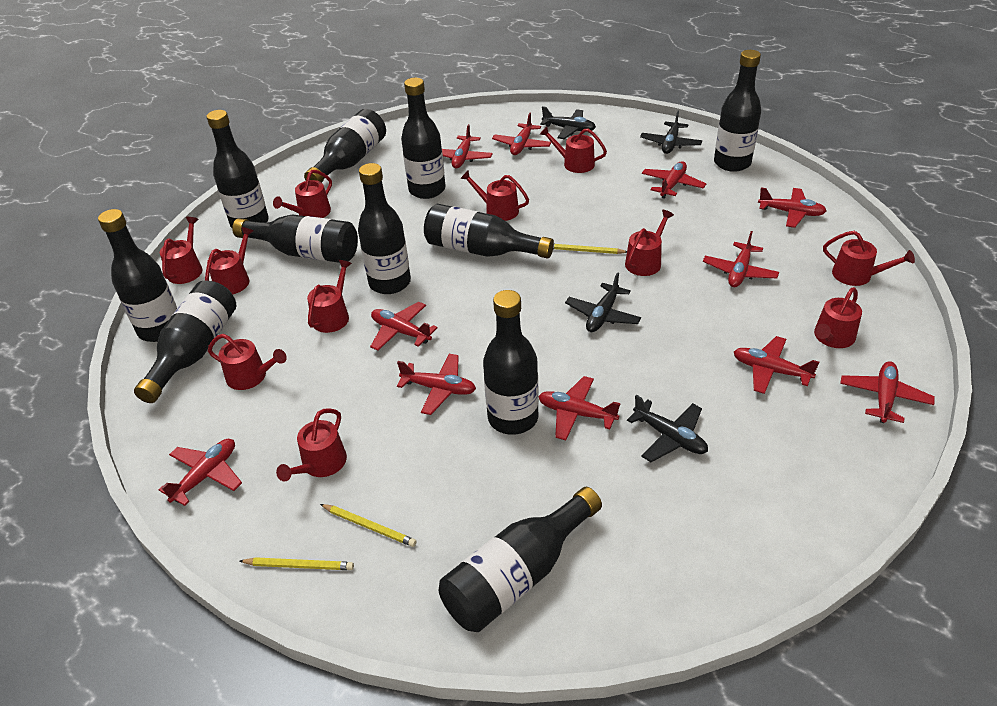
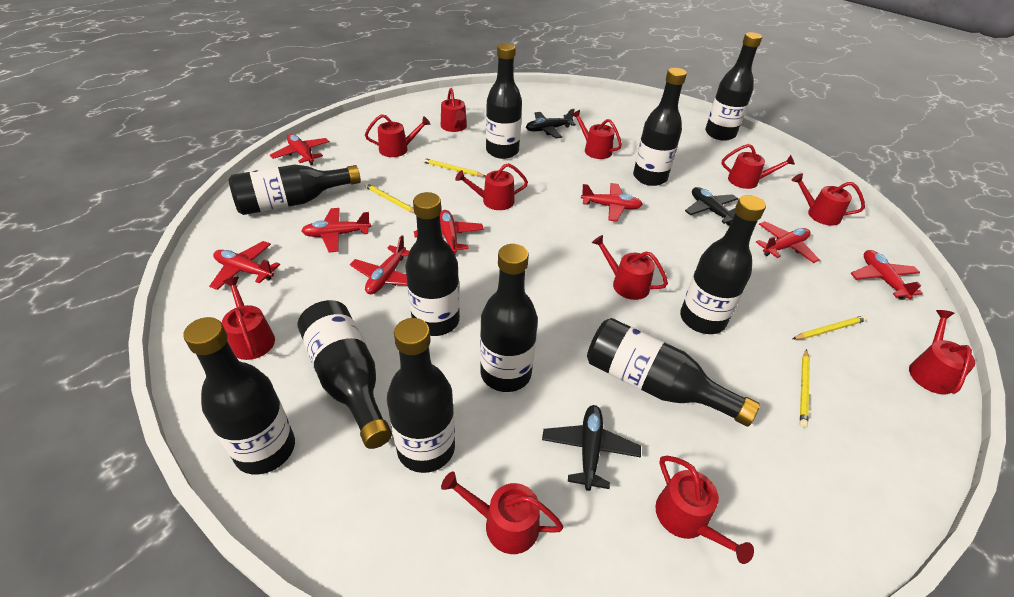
black plane: [540,106,596,139] [565,272,641,332] [627,395,708,462] [640,111,702,154] = 4 -> [526,109,576,139] [542,405,641,491] [685,187,738,225] = 3
red plane: [159,439,242,506] [370,302,438,351] [397,354,476,415] [442,124,493,168] [492,113,551,155] [539,376,620,441] [642,161,706,199] [703,231,779,287] [734,336,820,394] [758,187,826,228] [840,361,935,423] = 11 -> [209,241,280,290] [270,134,329,165] [301,208,371,253] [350,235,410,294] [414,210,484,255] [581,183,643,222] [756,221,820,263] [850,250,923,300] = 8
yellow pencil: [240,557,354,570] [320,504,417,547] [553,244,627,254] = 3 -> [364,183,414,213] [422,158,485,177] [793,315,867,340] [800,349,810,427] = 4

